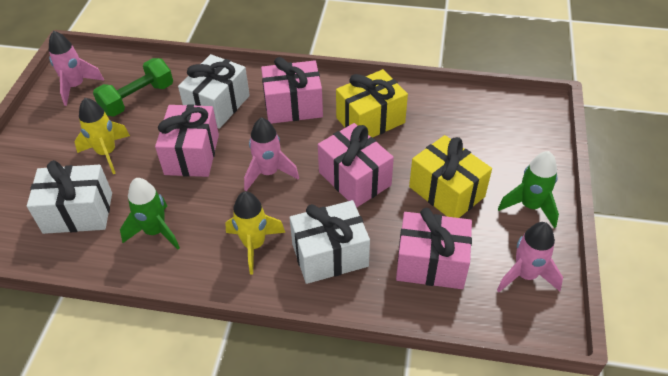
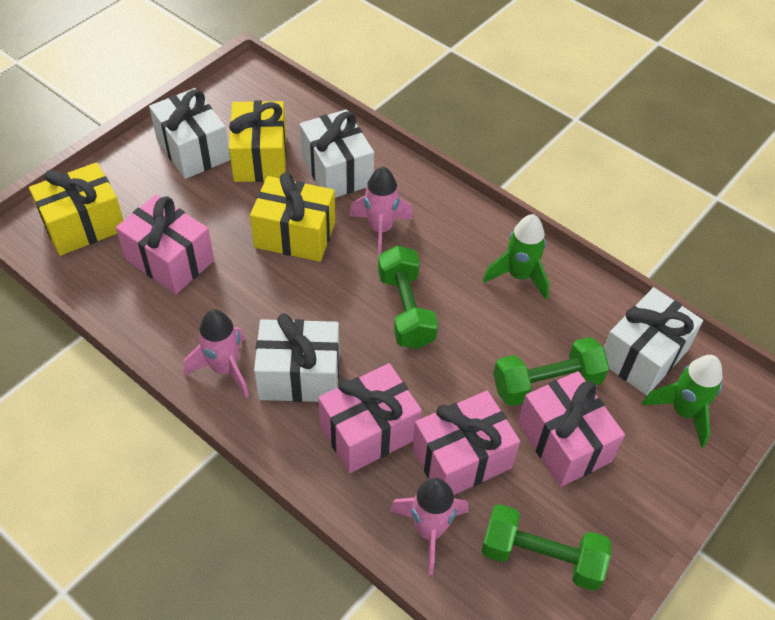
green dumbbell: [93,58,173,116] = 1 -> [378,246,438,349] [481,504,612,591] [493,337,609,406] = 3
white gift: [27,160,112,234] [178,54,250,129] [290,200,370,284] = 3 -> [149,88,230,179] [254,313,339,402] [300,109,374,198] [604,287,703,395] = 4
yellow gift: [336,69,408,137] [409,135,492,218] = 2 -> [29,162,124,256] [229,100,287,182] [250,172,335,262] = 3
yellow rocket: [74,98,130,174] [225,191,285,274] = 2 -> none = 0

